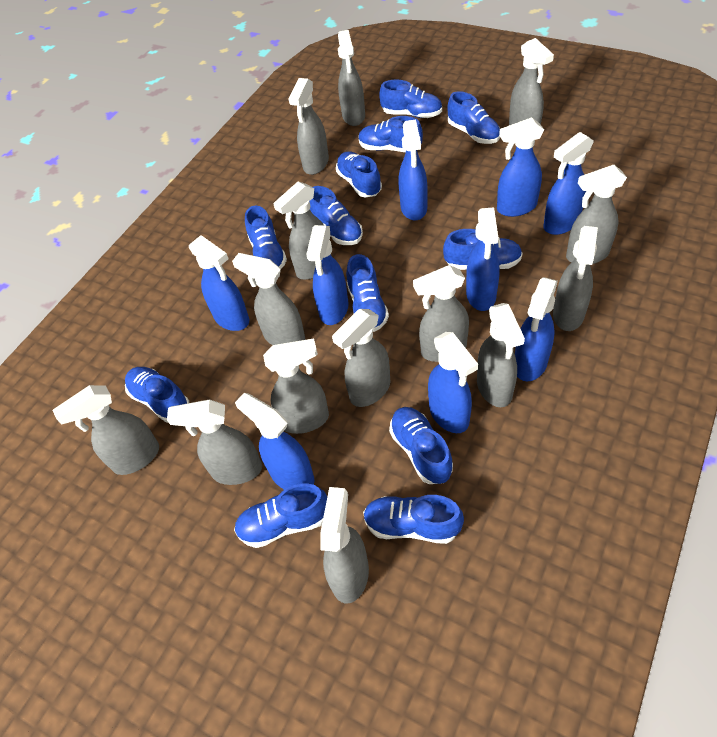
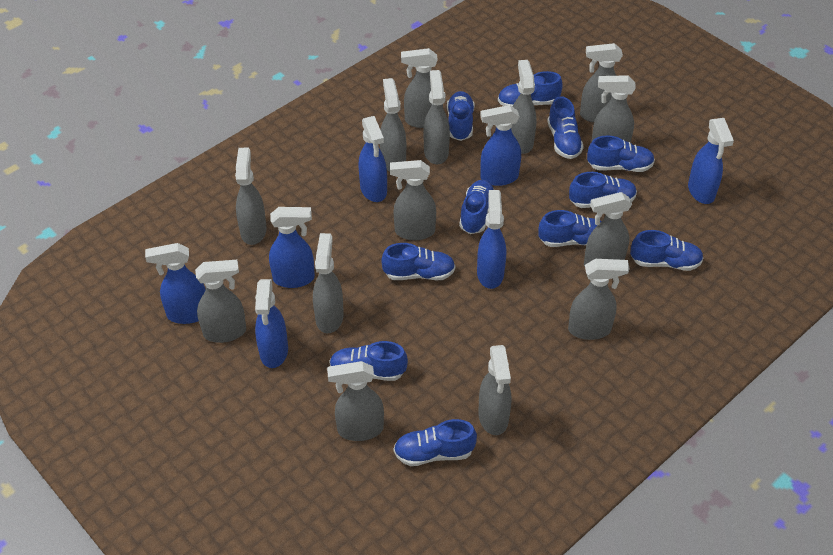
blue shoe: [125,367,189,423] [234,483,327,548] [245,206,287,269] [310,186,363,245] [336,151,382,197] [346,254,389,332] [359,116,423,152] [363,495,464,544] [379,80,442,118] [389,407,453,484] [443,229,523,270] [447,91,500,144] = 12 -> [329,341,408,381] [381,243,455,280] [394,419,477,466] [447,91,474,141] [459,180,494,234] [498,71,562,107] [538,210,602,247] [547,96,584,159] [569,172,637,208] [587,136,655,172] [630,230,703,271] = 11
blue spray bottle: [189,235,249,331] [235,393,315,490] [306,225,349,325] [399,119,428,220] [428,332,478,433] [466,207,500,311] [497,117,544,217] [515,277,558,381] [543,132,594,235] = 9 -> [145,243,206,324] [255,279,288,368] [269,207,315,288] [358,116,387,202] [477,190,506,289] [480,105,521,186] [688,118,734,204] = 7

